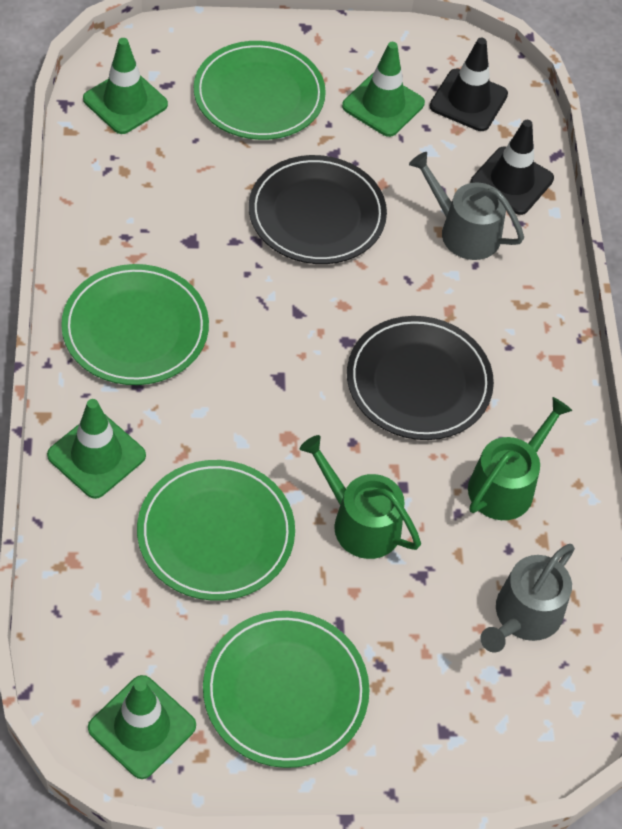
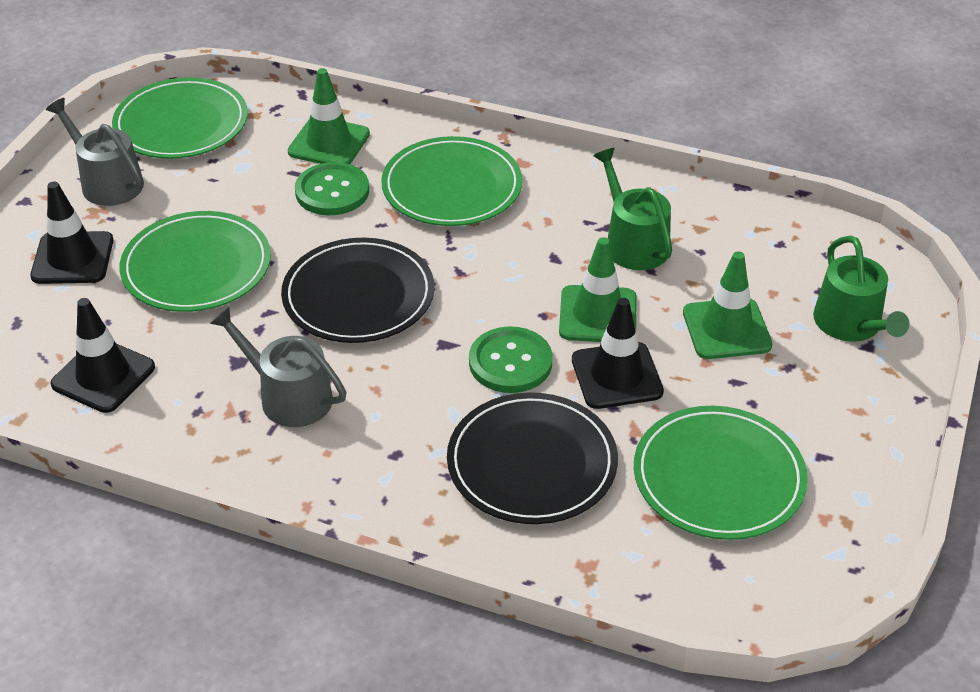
black traffic cone: [430,38,508,131] [470,120,554,215] = 2 -> [30,182,114,284] [50,298,155,413] [572,298,664,409] = 3
green button: none = 0 -> [295,162,369,215] [469,326,553,393] = 2
green traffic cone: [47,399,146,499] [83,38,168,134] [88,675,196,779] [342,42,425,137] = 4 -> [288,68,370,164] [559,237,637,342] [683,251,773,359] = 3

